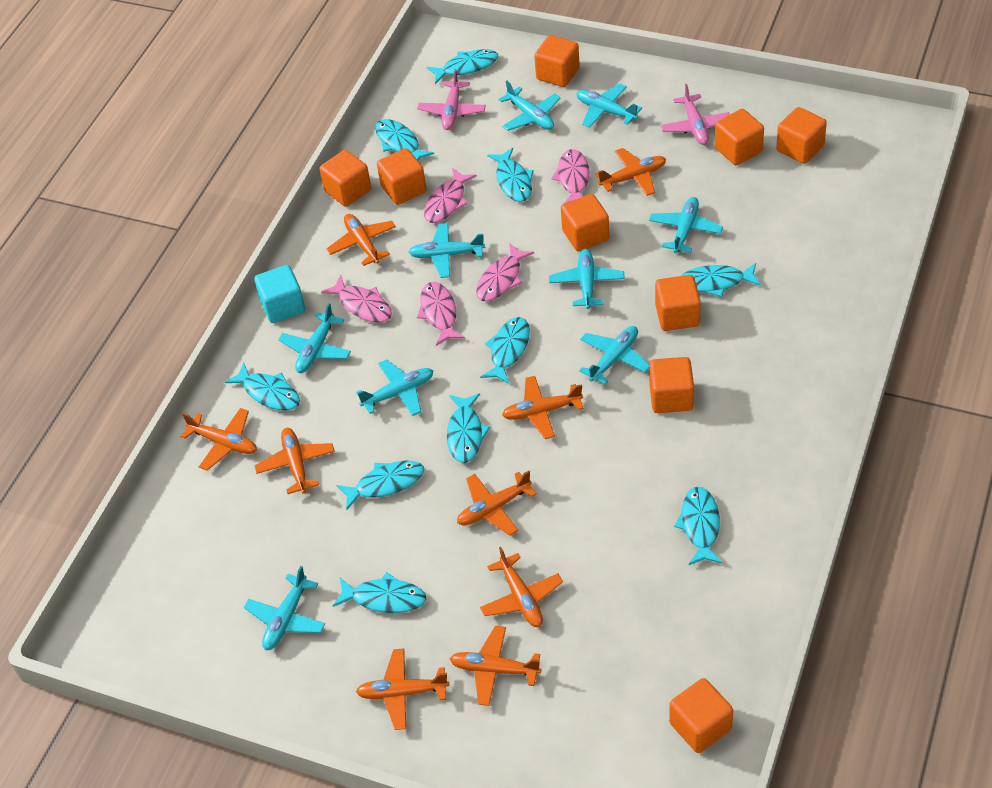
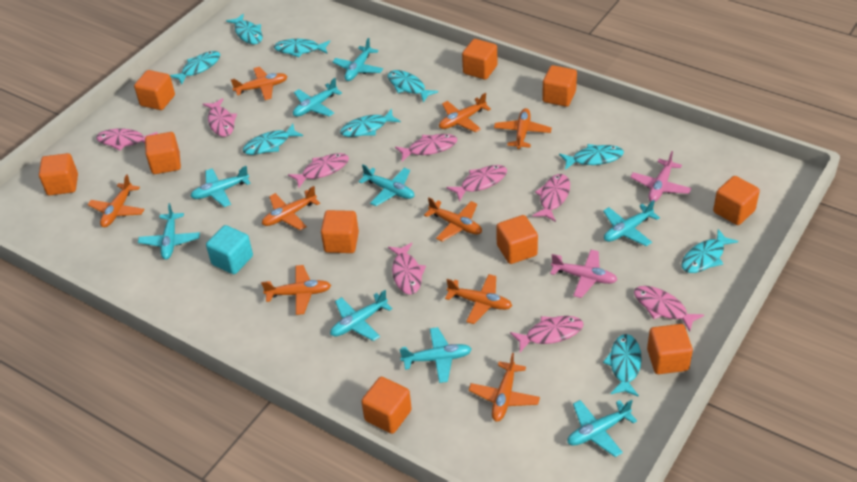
orange cube: [320,150,371,207] [377,148,426,205] [534,35,580,87] [561,194,609,252] [649,357,694,413] [655,275,701,331] [669,678,733,753] [715,109,764,165] [776,107,827,164] = 9 -> [39,153,78,195] [134,70,175,110] [145,132,181,174] [321,210,359,253] [361,377,412,434] [462,39,497,79] [496,215,538,264] [542,65,577,107] [647,324,693,374] [713,176,760,225] = 10
pink fish: [321,275,392,323] [417,282,465,346] [424,168,477,223] [476,243,534,302] [551,149,589,204] = 5 -> [96,129,158,151] [203,98,237,137] [288,153,349,189] [388,243,426,295] [395,134,457,161] [446,165,507,202] [510,316,583,352] [532,174,570,222] [634,286,704,332] = 9
turquoise fish: [225,363,300,411] [333,572,426,613] [336,461,424,510] [375,119,434,160] [427,49,498,84] [447,393,490,463] [480,317,530,384] [487,148,533,202] [674,487,723,565] [681,263,761,297] = 10 -> [170,51,220,84] [226,14,263,44] [243,124,303,155] [274,39,330,58] [340,109,401,137] [388,70,438,102] [559,144,624,170] [603,334,642,397] [682,229,738,273] = 9

